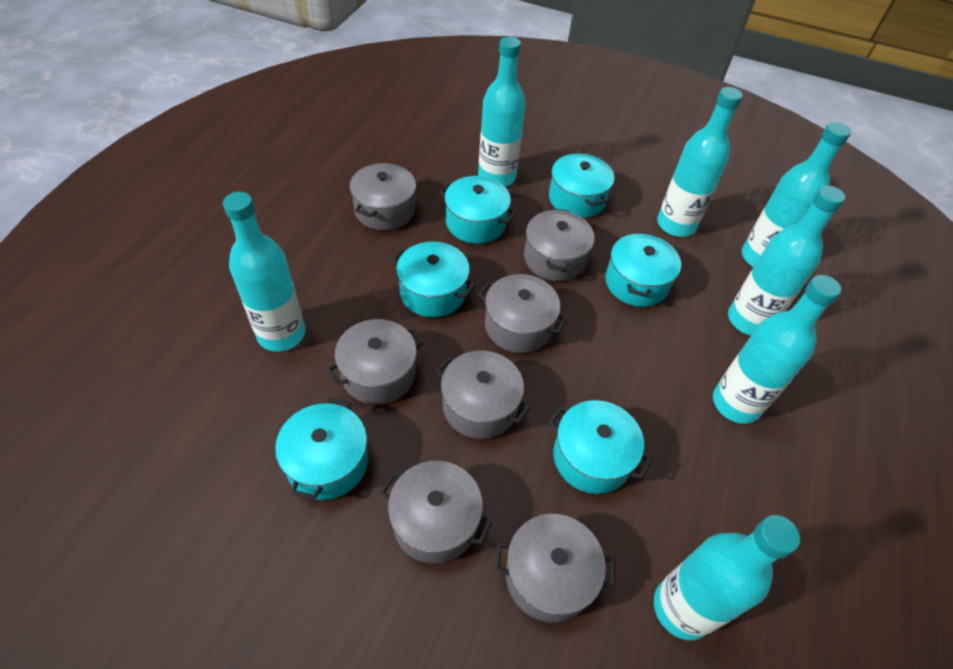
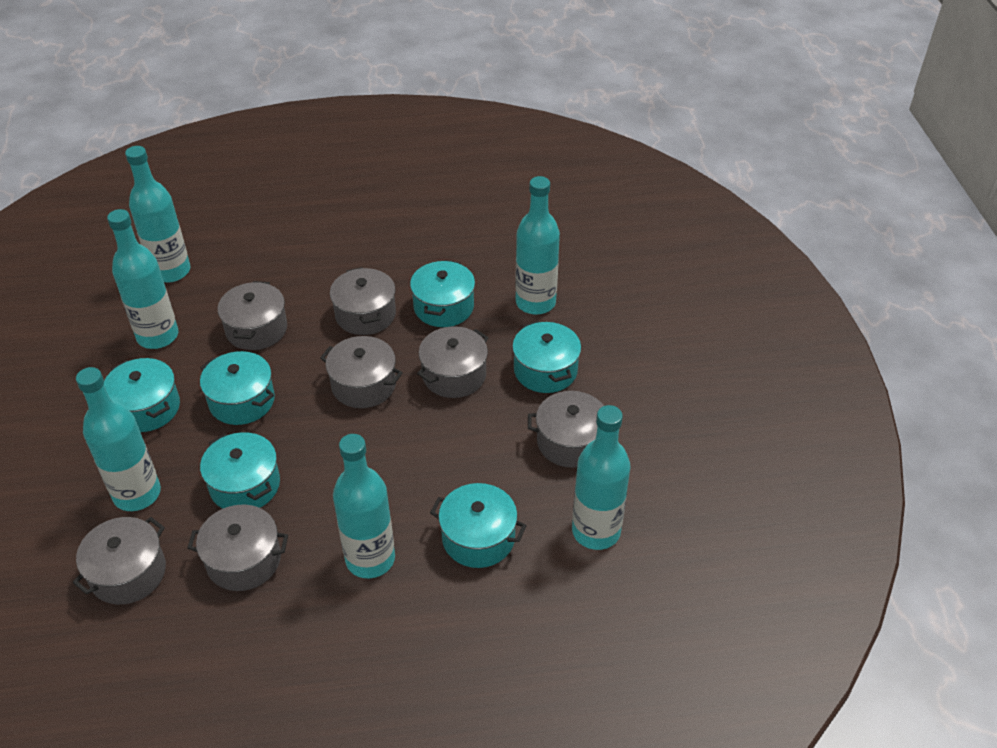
turquoise bottle: [223,192,305,351] [478,37,526,186] [654,515,800,640] [657,87,743,237] [713,275,841,424] [728,186,845,336] [742,122,851,267] = 7 -> [76,367,161,511] [107,209,178,349] [125,146,191,283] [333,434,395,578] [515,176,560,315] [572,405,630,550] = 6

